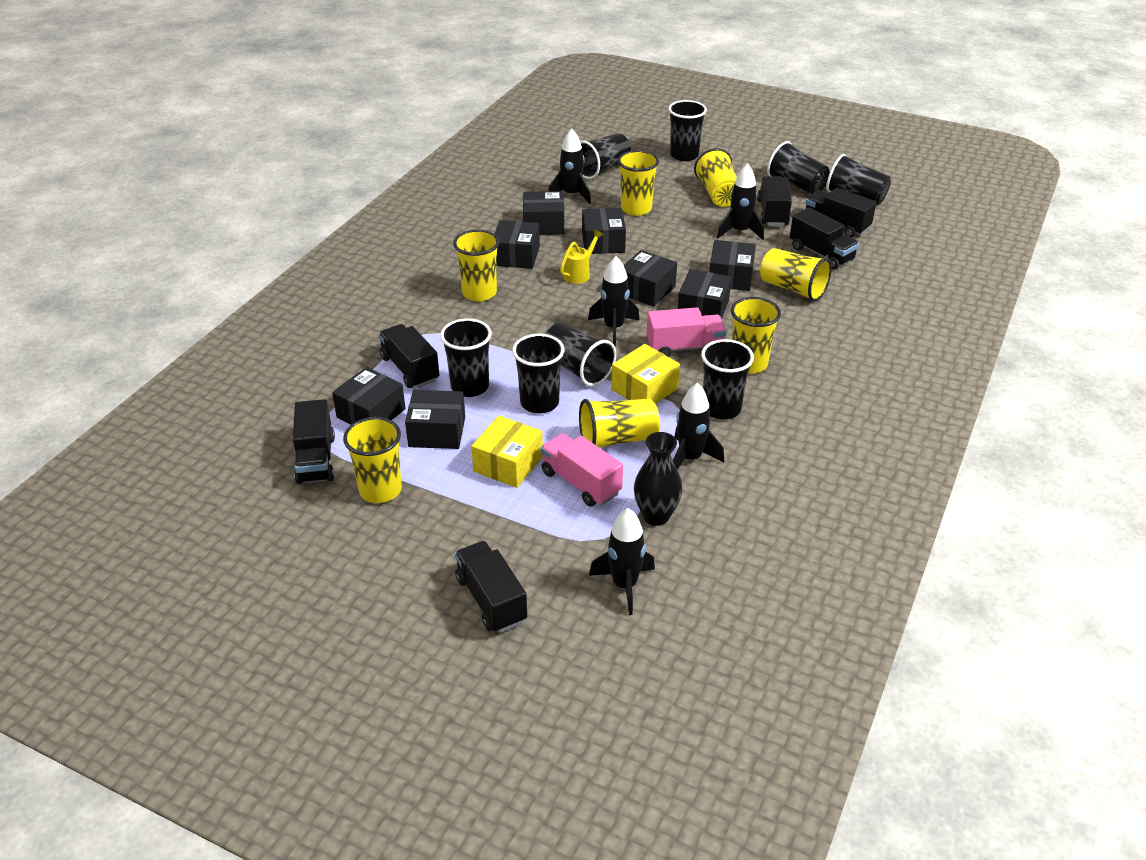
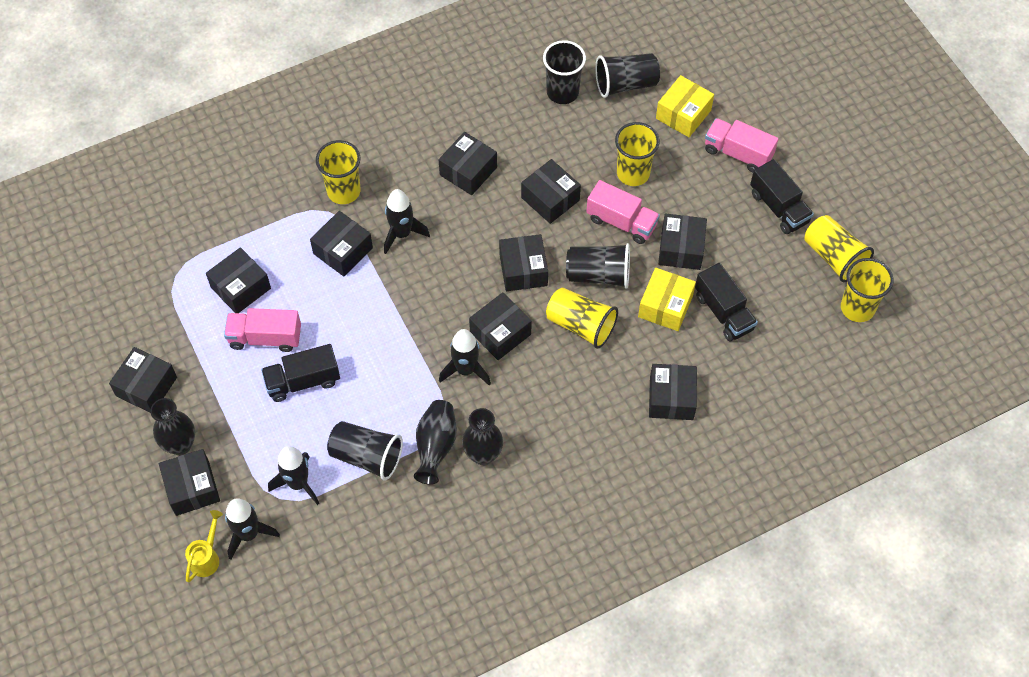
black box: [332,367,406,425] [405,390,465,449] [495,220,540,269] [523,191,564,235] [582,208,626,254] [624,250,677,307] [678,269,732,319] [709,240,756,291] = 8 -> [109,347,177,413] [159,449,220,516] [206,247,271,313] [310,211,373,277] [439,132,497,195] [469,292,532,360] [499,234,548,291] [521,159,581,224] [649,364,697,420] [658,213,707,270] = 10
black cup: [440,318,492,397] [512,334,565,413] [546,323,616,386] [580,133,631,179] [668,100,707,161] [701,339,754,420] [767,141,830,194] [826,154,891,206] = 8 -> [327,421,403,480] [543,40,586,104] [566,243,630,289] [595,53,660,98] = 4
black rocket: [548,128,591,204] [588,256,640,346] [589,508,655,615] [673,383,724,470] [717,163,764,240] = 5 -> [225,498,280,560] [268,446,319,505] [384,189,430,254] [439,329,491,386] = 4
black truck: [293,399,335,484] [378,324,439,388] [455,541,527,633] [757,176,792,226] [790,208,859,269] [805,188,876,237] = 6 -> [261,344,340,402] [695,263,758,341] [750,159,814,234] = 3
black vase: [634,432,683,526] = 1 -> [150,398,195,455] [414,400,457,485] [462,408,503,465] = 3
pink truck: [541,433,623,506] [647,307,726,357] = 2 -> [224,308,301,352] [586,180,660,244] [705,118,778,173] = 3
yellow cup: [343,417,402,503] [453,230,499,301] [579,399,660,448] [618,150,659,216] [694,148,737,207] [731,297,781,374] [760,248,832,302] = 7 -> [316,140,361,204] [546,287,618,349] [615,122,660,186] [804,215,874,282] [841,258,893,322] = 5

